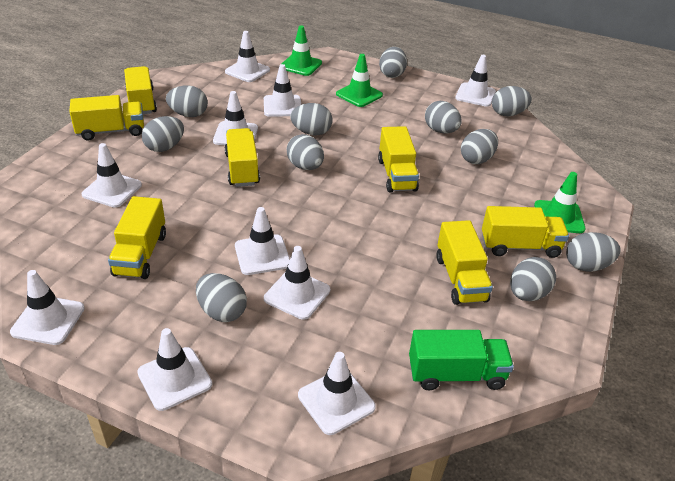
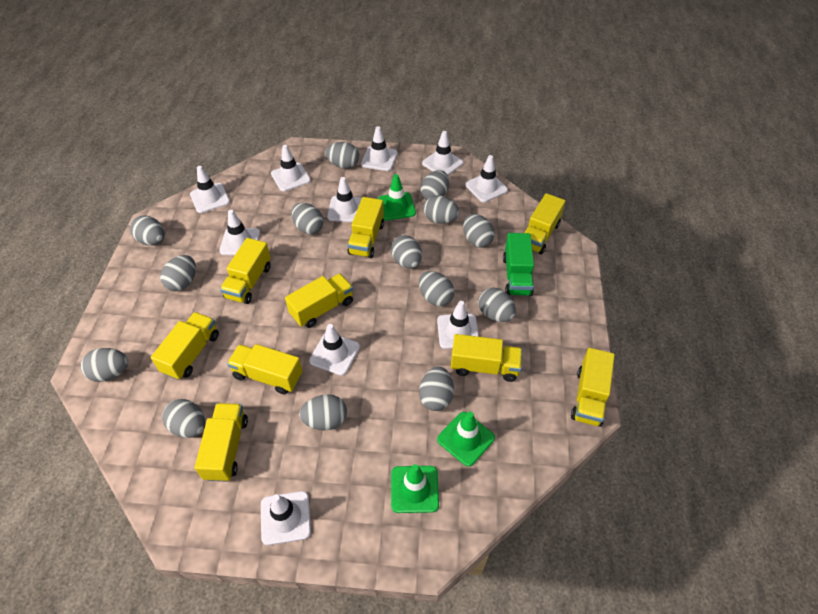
grey egg: [142,116,184,152] [166,85,208,117] [196,273,247,322] [287,134,324,170] [290,103,332,135] [379,47,407,78] [425,101,462,133] [461,129,498,164] [492,86,532,116] [510,257,556,301] [566,232,621,272] = 11 -> [80,348,128,382] [130,215,165,245] [160,255,196,291] [162,399,205,438] [291,203,324,234] [299,394,347,430] [325,142,359,168] [391,235,422,269] [419,271,454,306] [419,366,454,411] [421,170,449,200] [423,195,459,224] [463,214,495,247] [478,288,516,322] = 14
yellow truck: [69,95,144,141] [108,196,166,279] [124,66,157,114] [225,128,260,187] [378,126,419,192] [436,220,493,305] [482,206,569,258] = 7 -> [151,312,219,380] [195,403,248,482] [220,238,271,304] [227,344,303,394] [285,273,353,328] [347,197,384,258] [451,334,522,382] [524,193,565,254] [571,348,615,427] = 9

